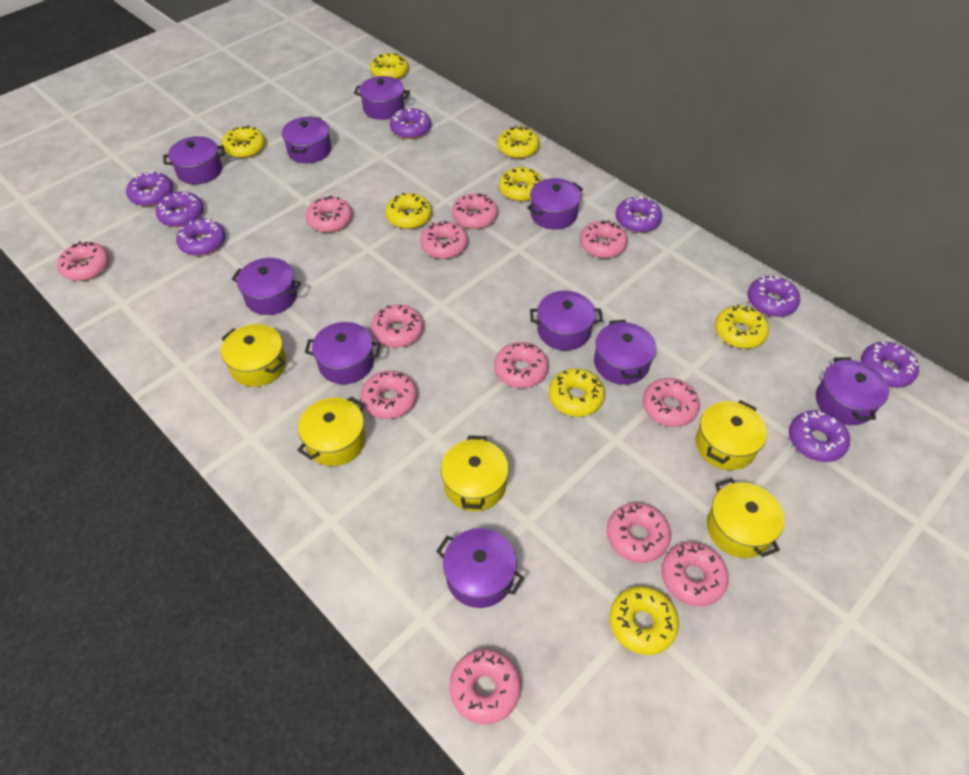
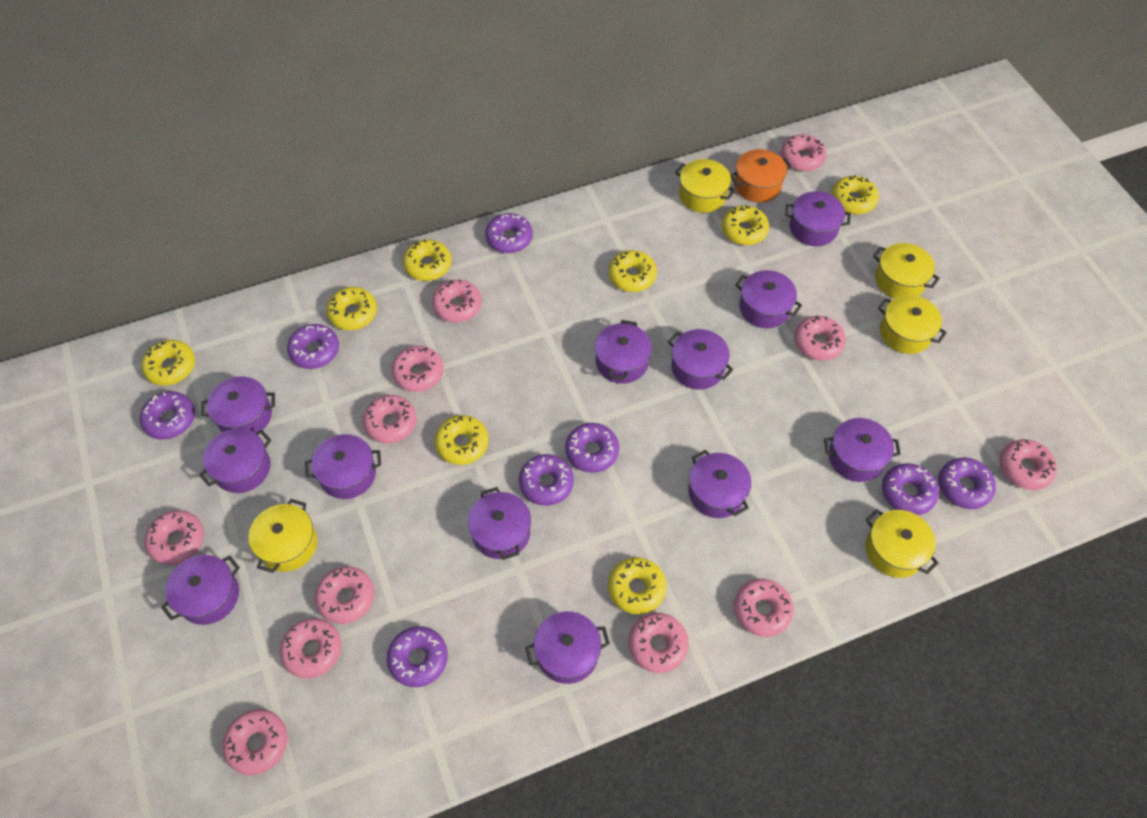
orange pot: none = 0 -> [731,149,792,203] = 1
purple pot: [163,136,225,184] [232,258,301,315] [282,116,331,163] [305,322,381,384] [354,76,410,120] [436,528,524,608] [527,178,583,229] [530,291,603,351] [594,320,656,385] [816,357,889,425] = 10 -> [161,555,240,625] [199,428,271,493] [201,376,275,433] [305,434,381,499] [468,487,531,560] [525,611,610,684] [595,320,652,384] [668,329,733,390] [688,450,751,518] [735,270,802,328] [785,191,851,246] [824,418,901,482] = 12

